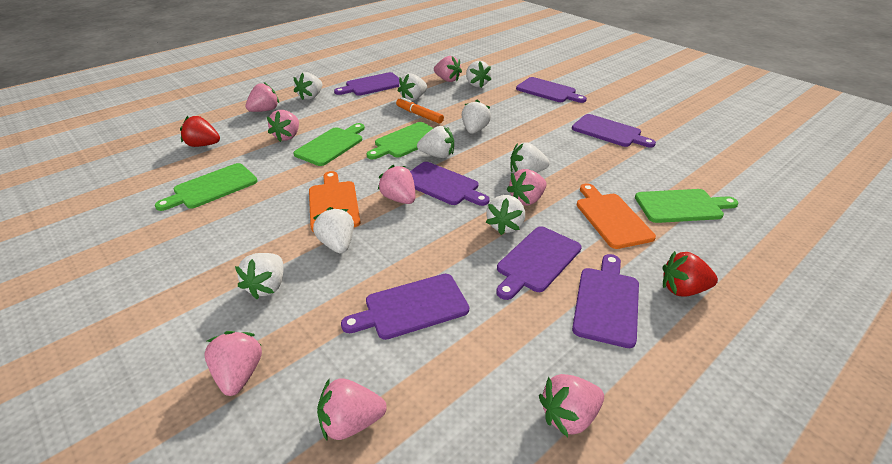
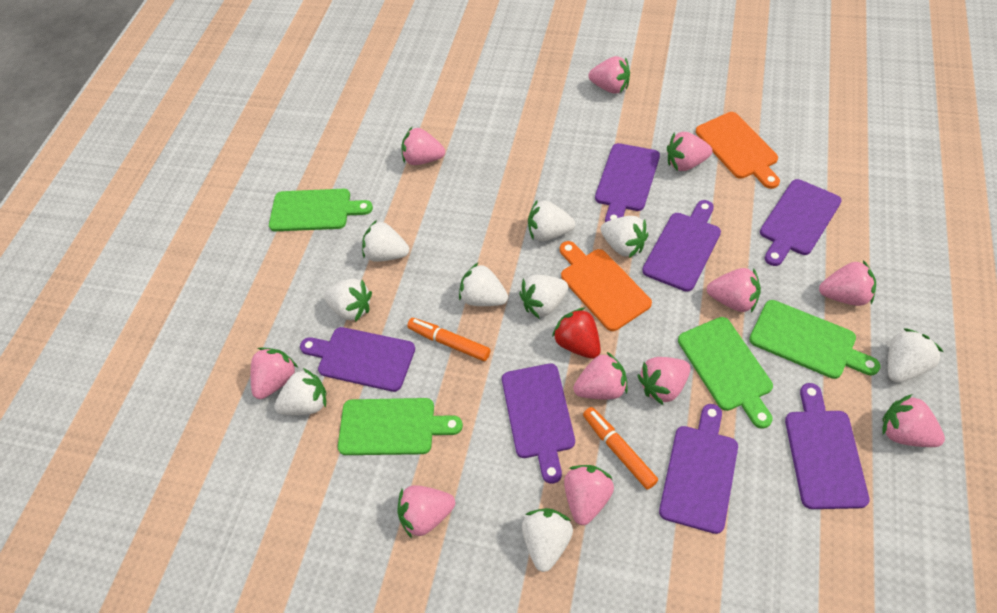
orange marker: [396,97,444,124] = 1 -> [407,318,490,361] [583,407,658,490] = 2
pink strawberry: [204,331,262,396] [245,82,279,112] [267,110,299,142] [317,378,387,441] [378,165,415,204] [434,56,462,82] [507,169,547,205] [539,374,604,437] = 8 -> [250,347,298,399] [398,485,455,538] [401,127,445,165] [564,465,614,525] [573,352,628,400] [589,56,630,94] [638,357,691,405] [667,132,713,171] [707,268,761,312] [819,260,876,306] [883,394,945,447] = 11
red strawberry: [180,116,220,147] [662,251,718,297] = 2 -> [552,308,601,359] = 1

